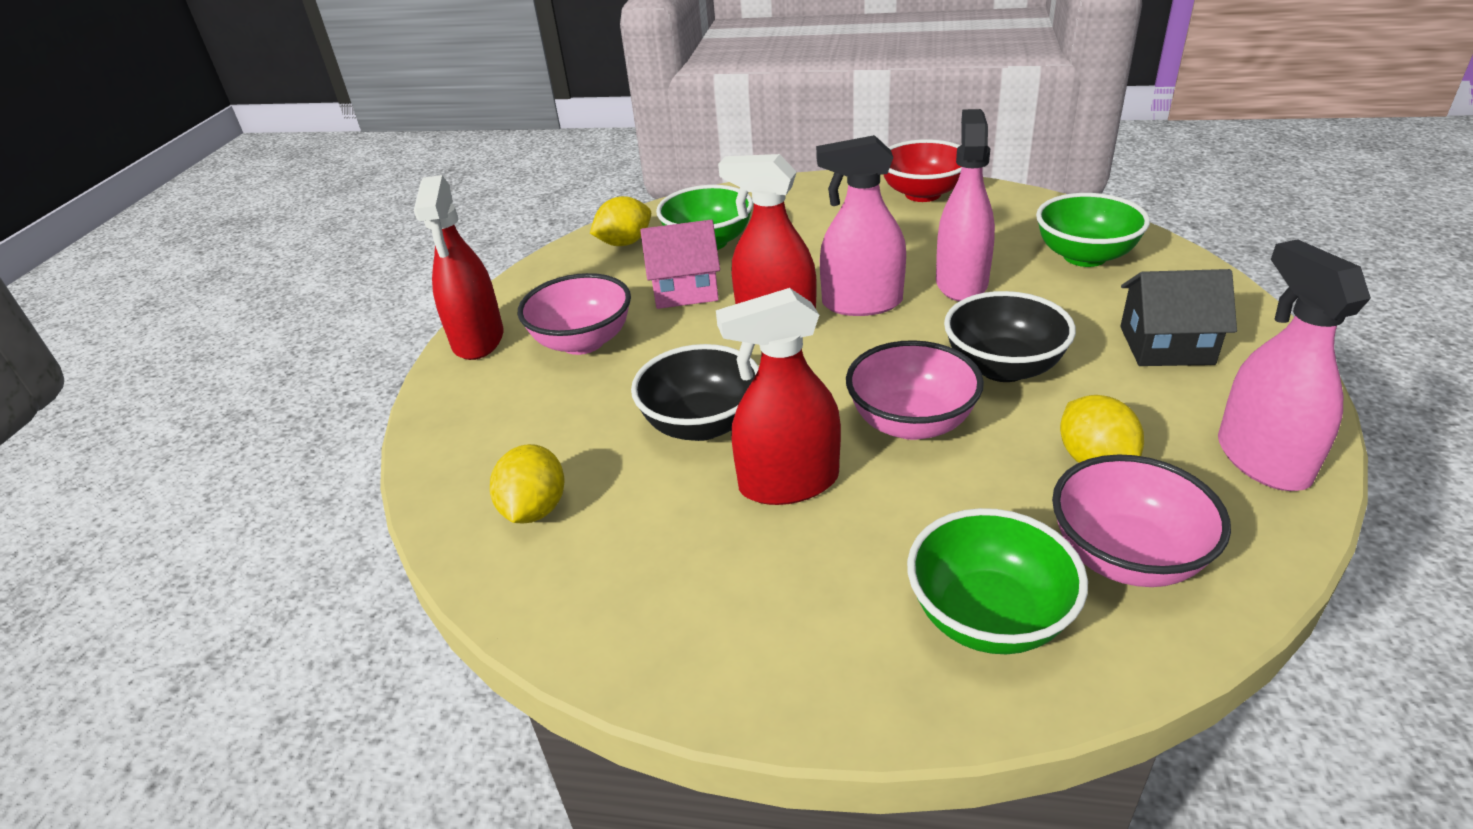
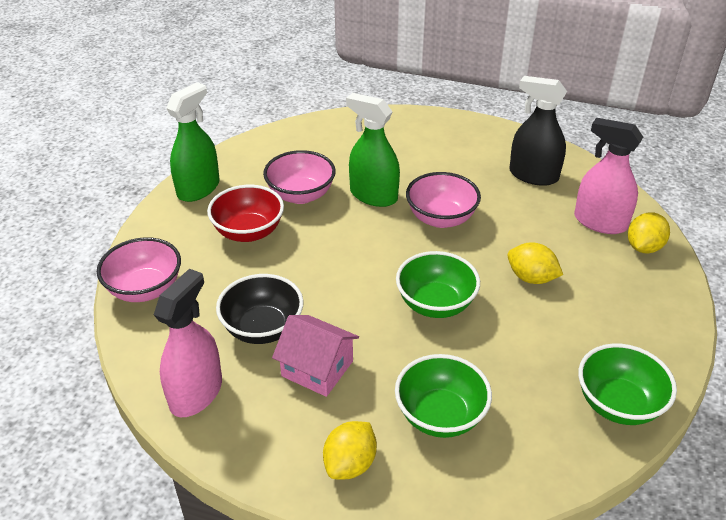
black bowl: [631,344,759,441] [944,291,1076,382] = 2 -> [216,274,304,344] = 1
black house: [1120,269,1237,366] = 1 -> none = 0
black spray bottle: none = 0 -> [509,76,567,186] = 1
green spray bottle: none = 0 -> [166,82,220,202] [346,93,400,207] = 2
pink spray bottle: [816,135,906,316] [936,109,995,301] [1218,239,1371,491] = 3 -> [154,269,222,417] [574,118,643,234] = 2
red spray bottle: [414,175,503,360] [716,288,841,505] [718,154,817,309] = 3 -> none = 0

